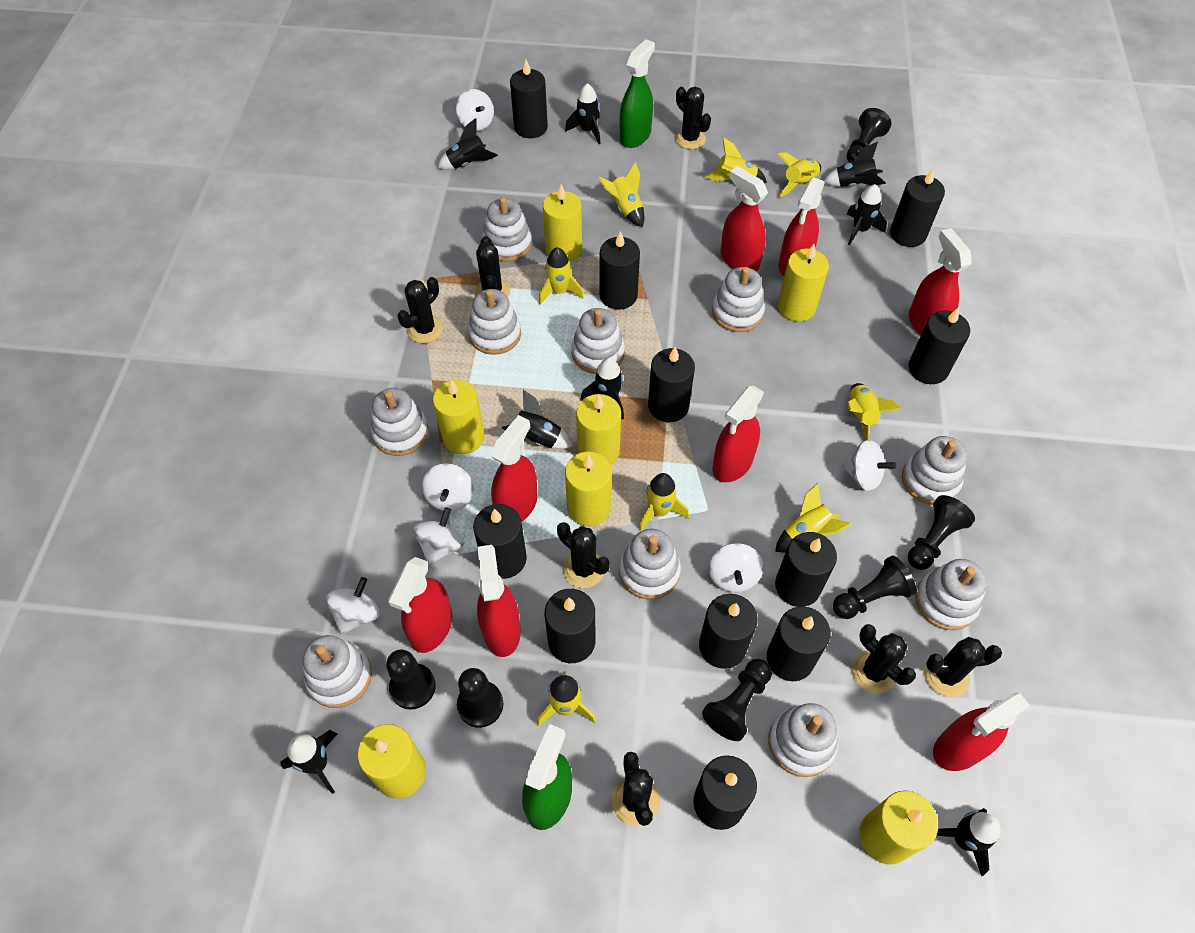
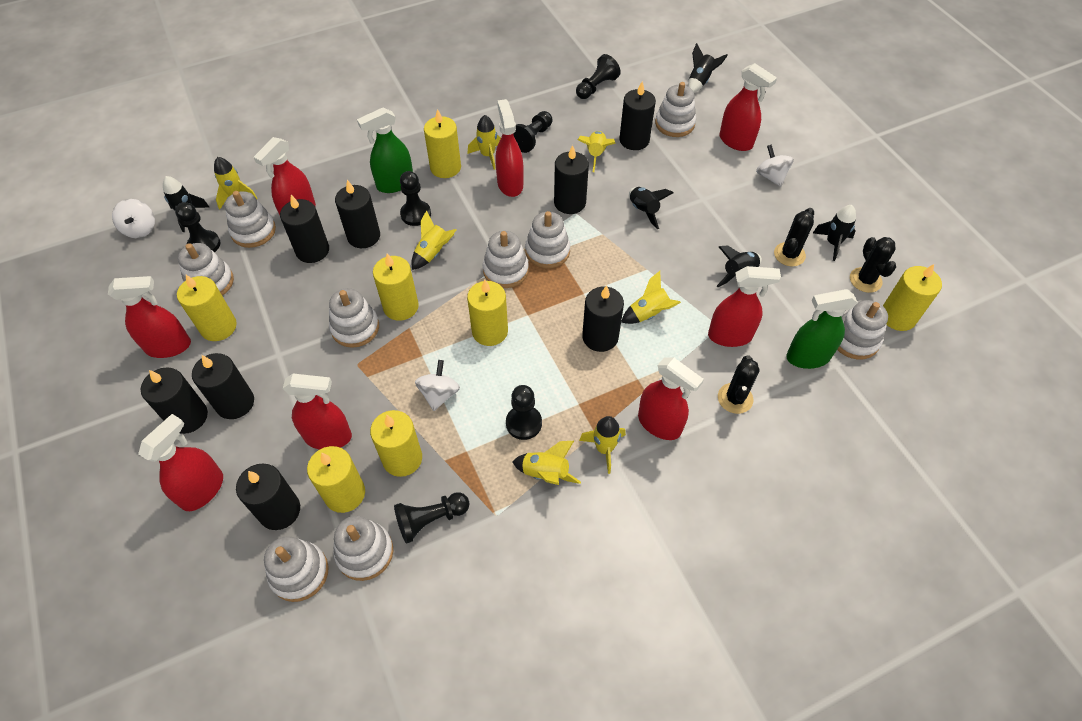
black cactus: [397,277,443,343] [475,236,510,297] [557,522,610,588] [612,752,660,826] [675,87,711,149] [852,624,916,694] [924,637,1002,697] = 7 -> [718,355,760,414] [774,208,814,266] [850,237,896,293] = 3
black candle: [473,504,527,579] [510,60,548,138] [545,589,595,663] [599,231,640,310] [648,347,695,422] [693,755,757,830] [699,594,757,669] [767,606,830,681] [775,532,837,607] [890,168,945,247] [909,307,970,384] = 11 -> [141,367,208,434] [192,353,254,419] [236,463,300,530] [280,195,329,263] [335,180,380,248] [554,145,589,214] [582,285,624,352] [619,81,656,150] = 8
black rocket: [280,730,337,794] [437,118,498,170] [502,390,573,449] [565,83,601,144] [581,358,624,419] [824,142,886,187] [847,184,887,245] [936,808,1001,876] = 8 -> [163,176,210,232] [629,187,674,229] [688,43,728,93] [717,245,762,287] [813,205,856,261] = 5
white spinning top: [326,577,380,634] [413,507,464,565] [422,463,474,511] [456,89,494,131] [709,543,763,592] [842,440,896,491] = 6 -> [112,199,155,238] [415,360,460,411] [756,144,794,187] = 3
white stacking toy: [303,635,372,708] [371,388,429,456] [468,289,521,355] [482,197,532,262] [571,308,625,374] [619,529,681,600] [712,267,765,332] [768,703,838,777] [902,436,967,505] [915,559,987,630] = 10 -> [178,243,234,296] [225,191,276,248] [264,536,329,602] [329,288,379,348] [333,516,393,581] [483,231,529,288] [525,211,570,268] [655,82,696,137] [837,300,888,360] = 9
yellow rocket: [537,671,596,726] [539,247,584,305] [598,162,645,227] [639,473,689,531] [704,137,767,183] [775,483,852,553] [778,153,821,197] [847,383,901,441] = 8 -> [214,157,258,209] [411,210,457,270] [467,115,501,169] [512,441,581,485] [577,131,616,172] [579,416,626,474] [621,271,681,324] = 7

